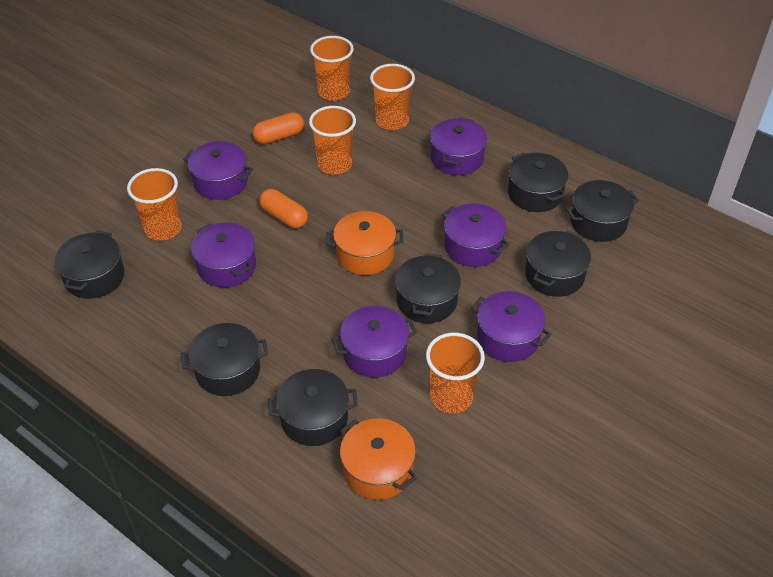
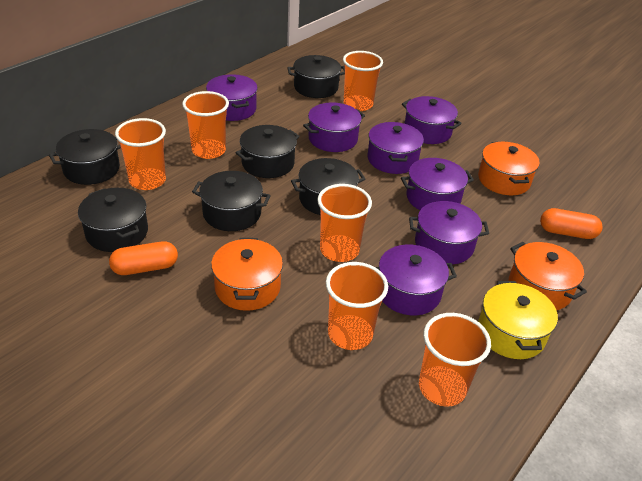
black pot: [55,231,124,299] [181,323,268,396] [268,369,358,446] [395,253,461,323] [508,152,568,212] [525,231,591,297] [566,180,639,242] = 7 -> [49,129,121,185] [78,188,148,252] [192,171,271,231] [236,125,300,178] [287,55,345,98] [291,158,365,215] = 6
orange cup: [127,168,182,241] [309,106,356,175] [310,36,354,101] [370,64,415,130] [426,333,485,414] = 5 -> [115,118,166,190] [182,91,229,159] [317,184,372,262] [326,262,388,350] [343,51,383,111] [419,313,491,407] = 6
orange pot: [326,211,404,275] [340,418,417,500] = 2 -> [211,238,283,311] [478,142,540,195] [508,242,587,310] = 3
purple pot: [183,141,253,200] [191,222,256,287] [332,306,417,377] [430,117,487,175] [442,203,509,267] [471,291,551,362] = 6 -> [206,74,258,121] [303,103,365,152] [367,122,424,174] [376,245,457,315] [401,158,474,210] [402,96,462,144] [409,201,489,264] = 7
yellow pot: none = 0 -> [478,281,558,359] = 1

